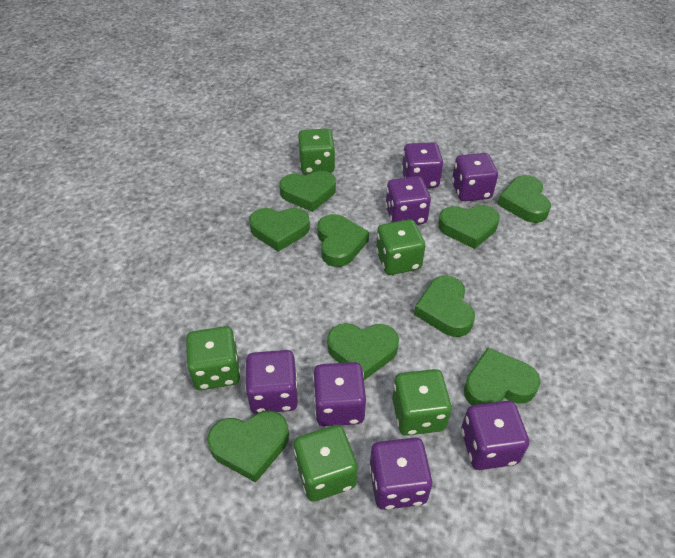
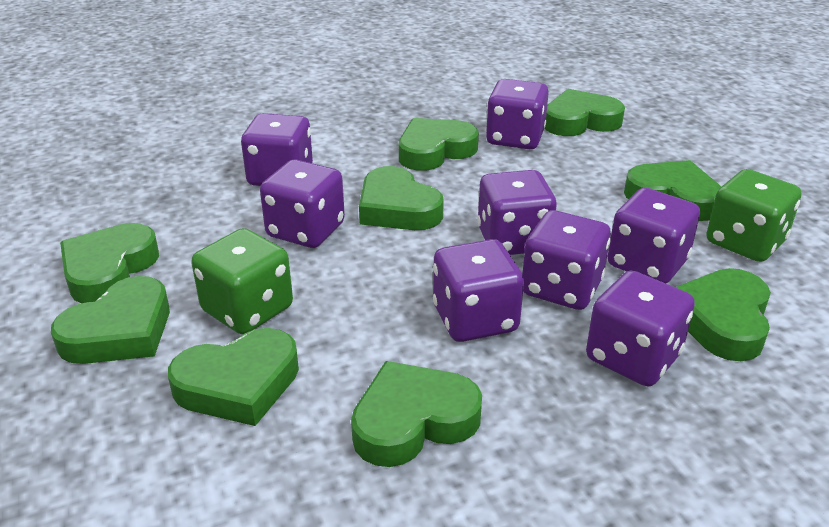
green dice: [186,326,240,390] [294,425,357,502] [298,128,335,175] [376,219,425,275] [392,369,452,436] = 5 -> [191,228,293,334] [706,169,801,262] = 2
purple dice: [245,350,298,414] [313,362,366,427] [369,438,432,510] [386,176,431,225] [402,142,443,188] [452,153,498,201] [461,401,529,470] = 7 -> [241,113,313,186] [260,160,345,248] [433,239,524,342] [477,170,557,255] [486,79,549,149] [523,210,611,310] [586,271,695,387] [608,188,700,283] = 8

